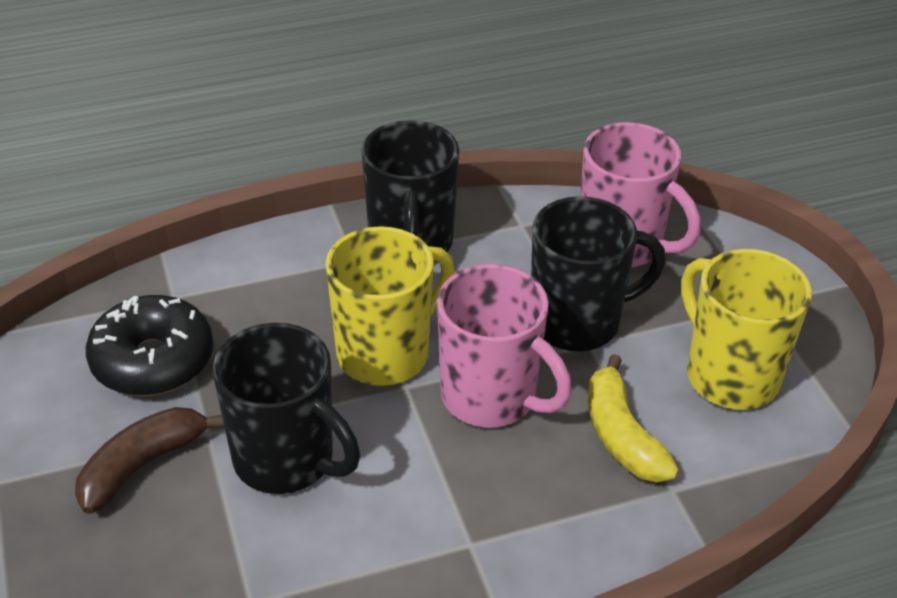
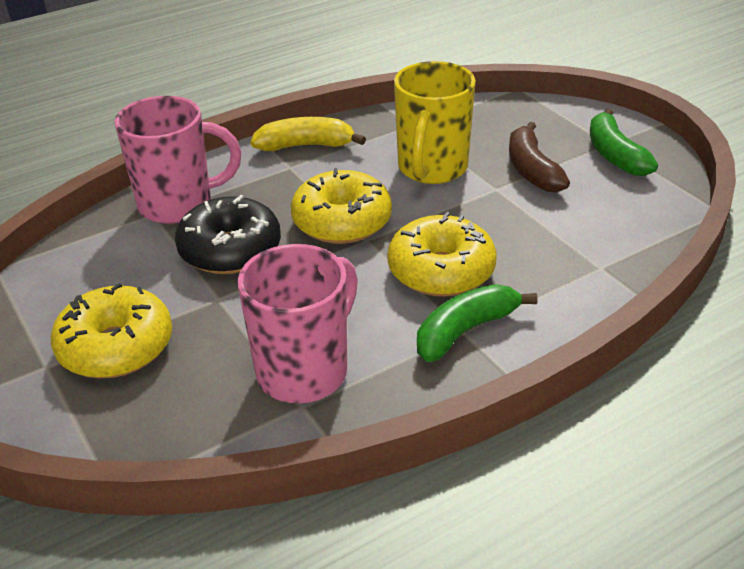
black mug: [213,323,360,494] [361,120,459,261] [531,196,666,351] = 3 -> none = 0
green banana: none = 0 -> [417,284,538,362] [590,108,658,176] = 2
yellow donut: none = 0 -> [51,283,172,378] [291,168,392,244] [387,212,496,297] = 3
yellow mug: [326,226,455,386] [681,249,812,410] = 2 -> [394,61,476,184] = 1

